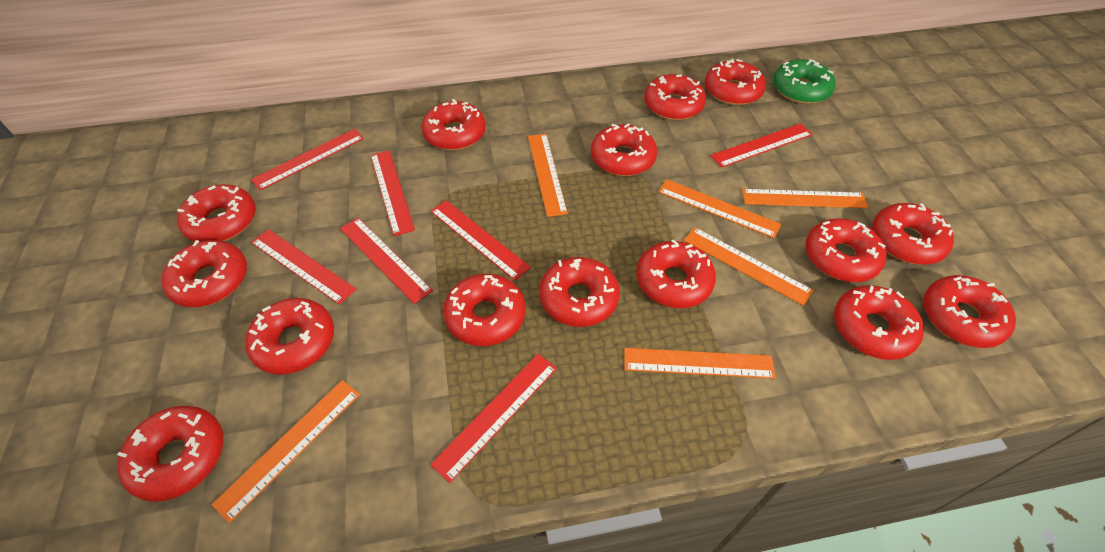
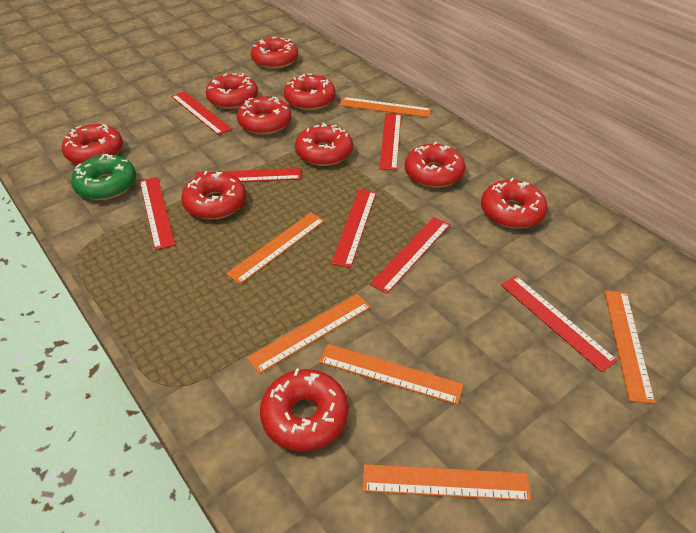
red donut: [117,406,223,502] [161,240,247,307] [177,184,256,242] [245,298,334,375] [422,99,486,150] [443,274,525,346] [540,257,620,327] [591,123,657,176] [637,239,716,308] [644,74,706,120] [705,59,766,105] [805,218,886,282] [834,285,924,360] [872,203,954,265] [923,275,1016,348] = 15 -> [62,124,123,164] [181,171,246,220] [206,73,258,109] [237,96,292,135] [251,37,298,69] [260,368,349,451] [284,73,335,110] [295,122,353,166] [405,142,465,188] [481,178,548,229] = 10

